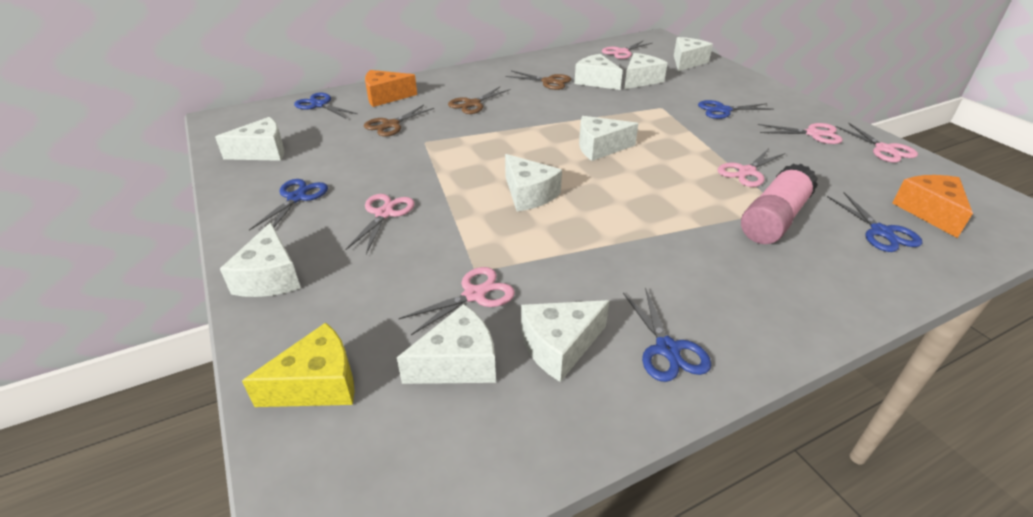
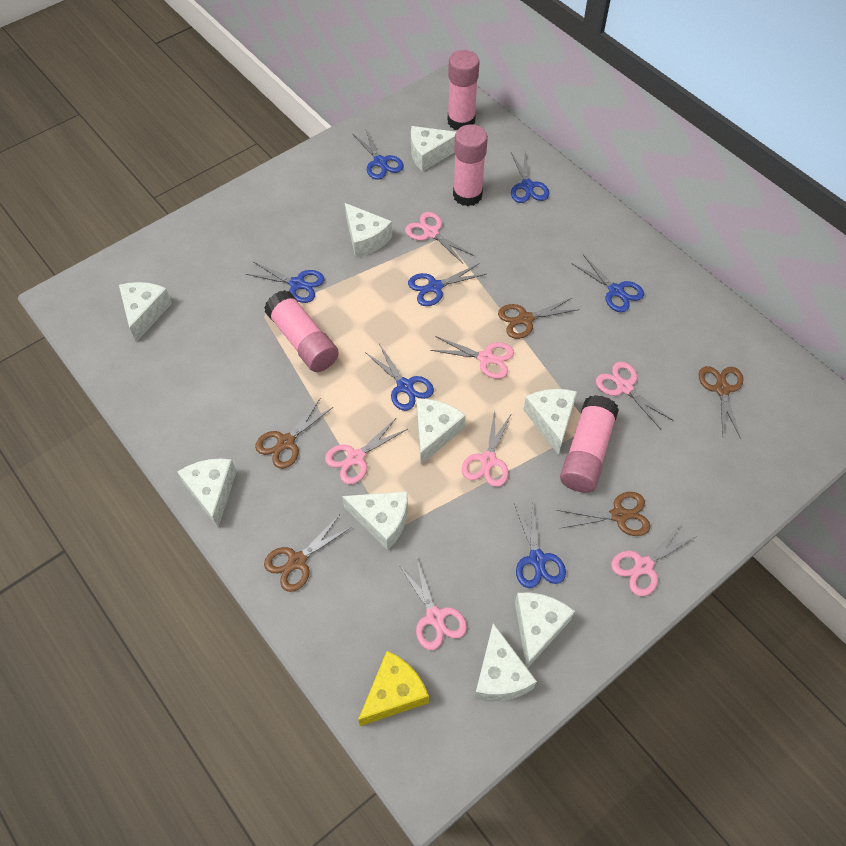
blue scissors: [249,179,328,231] [294,93,358,119] [623,287,711,382] [698,100,774,119] [827,192,923,252] = 5 -> [246,262,324,303] [353,130,404,180] [365,344,434,411] [408,264,487,306] [511,150,549,203] [514,500,566,588] [573,255,644,312] = 7
brown scissors: [364,105,434,137] [448,87,511,114] [505,71,571,90] = 3 -> [255,399,333,469] [264,516,352,592] [498,298,579,339] [556,492,650,536] [698,366,743,439] = 5
orange cheese: [365,70,417,107] [893,175,973,238] = 2 -> none = 0
pink glue stick: [741,164,818,244] = 1 -> [264,290,339,372] [448,50,480,130] [453,124,488,206] [560,395,619,492] = 4
pink scissors: [345,194,415,254] [399,267,515,335] [602,41,652,59] [718,148,785,187] [758,123,843,144] [836,122,918,163] = 6 -> [325,417,408,484] [399,558,467,650] [405,212,474,263] [430,336,514,379] [462,410,512,487] [596,362,672,429] [611,525,697,596] = 7

